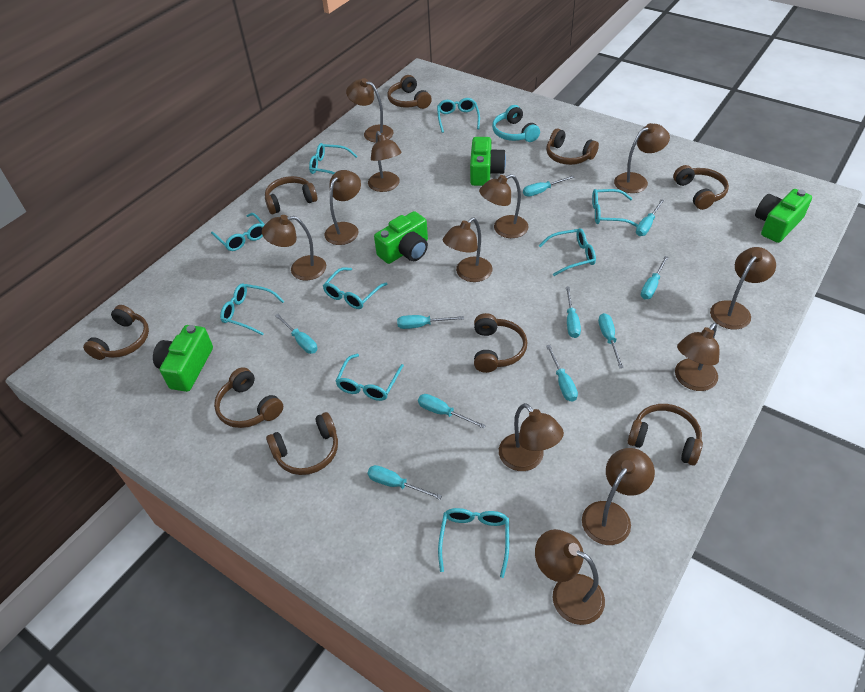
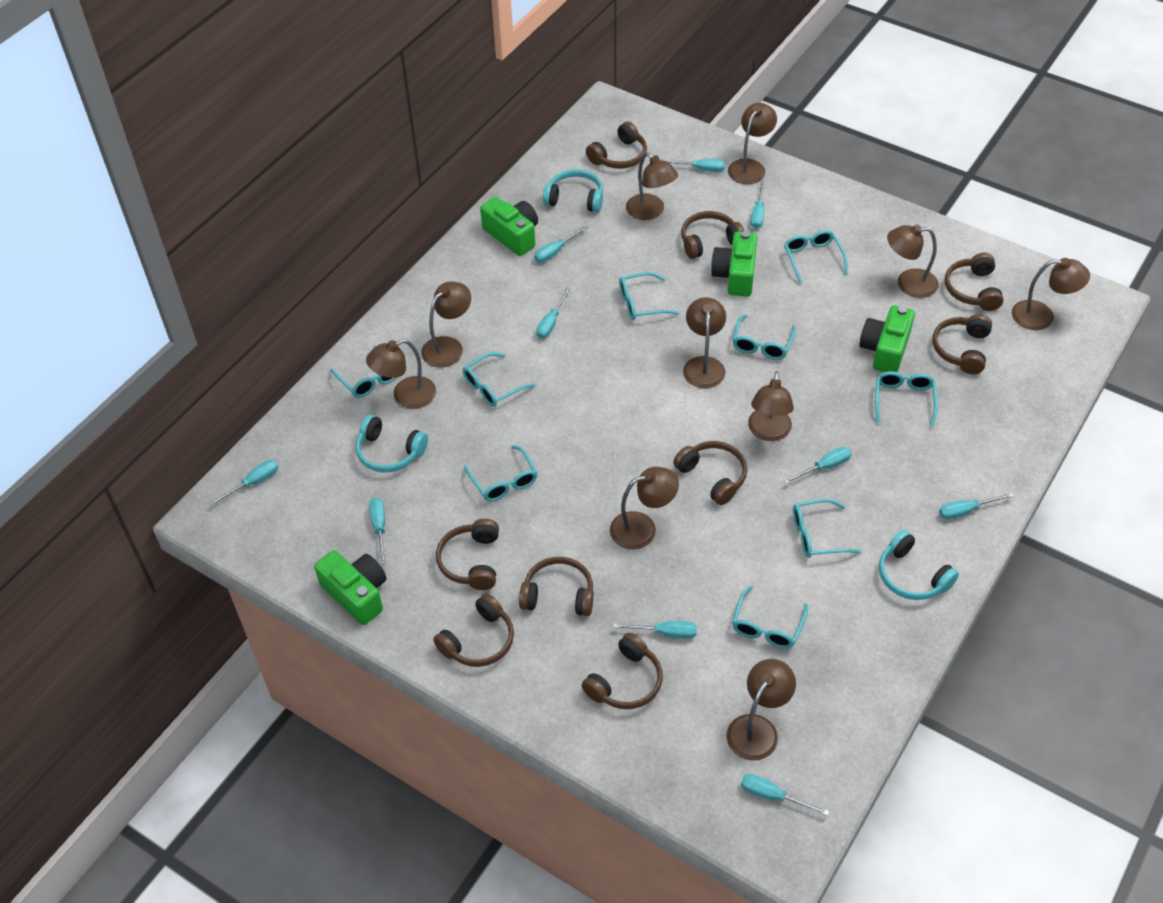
brown lamp: [262,215,326,280] [324,170,361,245] [346,78,394,142] [368,131,402,192] [443,218,492,282] [479,174,529,238] [499,403,564,471] [535,529,605,625] [582,448,655,545] [614,123,670,193] [675,323,719,391] [710,247,776,330] = 12 -> [366,339,436,409] [421,281,471,368] [610,467,679,549] [626,152,678,220] [683,297,726,388] [726,659,796,761] [728,103,777,184] [748,371,794,441] [887,224,939,298] [1012,258,1090,330] = 10
turquoise headphones: [492,105,540,142] = 1 -> [356,415,428,472] [543,169,603,212] [879,530,959,600] = 3

